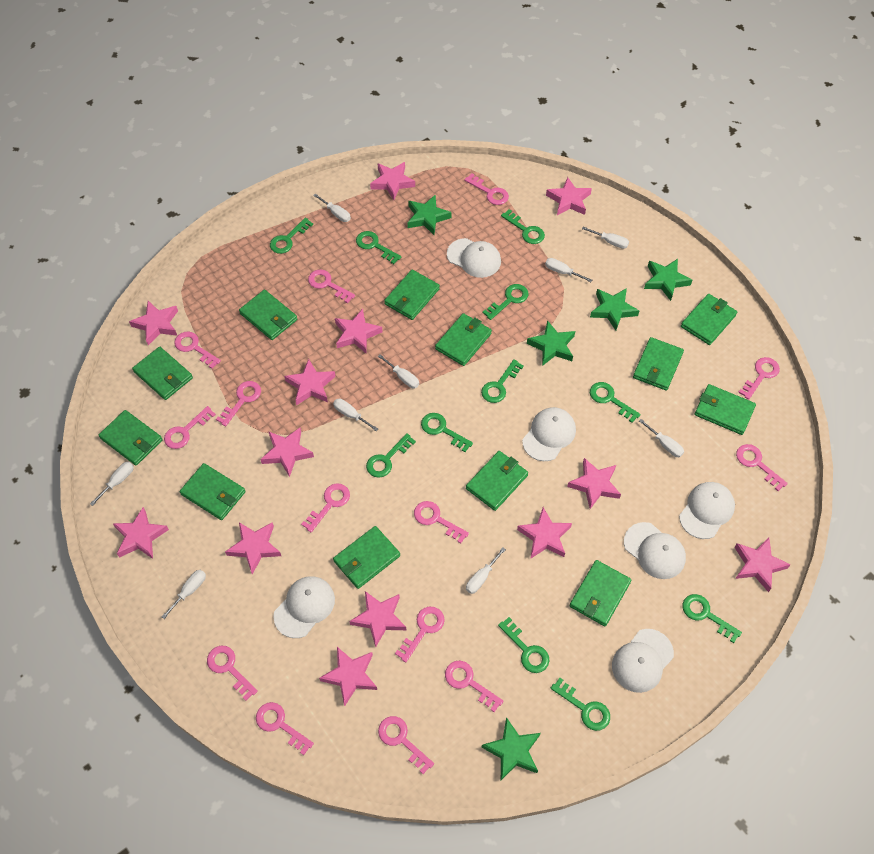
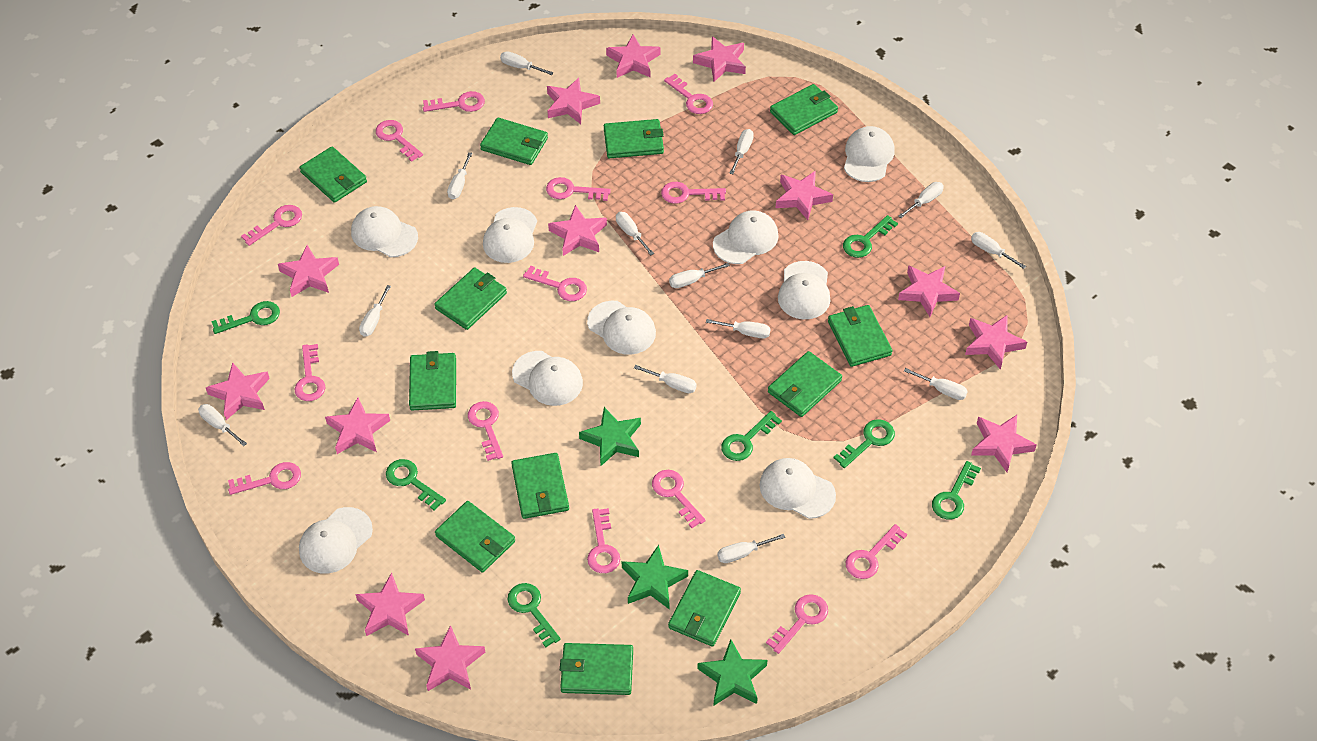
green key: [270,218,313,254] [356,231,401,264] [366,433,416,477] [421,413,473,452] [481,360,524,403] [483,284,528,320] [498,617,549,673] [501,209,545,244] [550,677,610,731] [590,382,641,423] [683,594,742,643] = 11 -> [211,301,280,334] [386,459,446,510] [508,583,561,647] [721,411,782,461] [834,419,895,468] [843,215,898,258] [932,461,981,520] = 7
green star: [407,195,452,235] [482,717,541,780] [527,320,575,366] [590,288,639,330] [644,259,692,301] = 5 -> [579,407,641,466] [621,545,688,609] [698,639,767,705] = 3
white cap: [273,576,335,638] [447,238,501,278] [522,407,576,461] [612,629,674,693] [624,522,686,579] [679,482,735,539] = 6 -> [299,507,373,574] [351,206,418,257] [483,207,537,263] [512,351,583,406] [587,301,656,355] [713,210,779,264] [760,458,836,519] [778,261,831,319] [844,126,895,182] = 9
white screwdriver: [90,462,134,506] [162,570,206,619] [313,193,351,222] [333,398,378,431] [378,354,419,388] [466,548,506,594] [545,258,592,282] [582,227,629,249] [639,419,684,457] = 9 -> [198,404,247,446] [359,285,391,337] [447,152,473,199] [500,51,553,75] [616,212,654,255] [634,365,697,393] [669,263,730,288] [706,319,771,339] [717,534,785,563] [729,129,754,174] [898,182,944,218] [904,368,968,400] [971,232,1026,269] = 13

